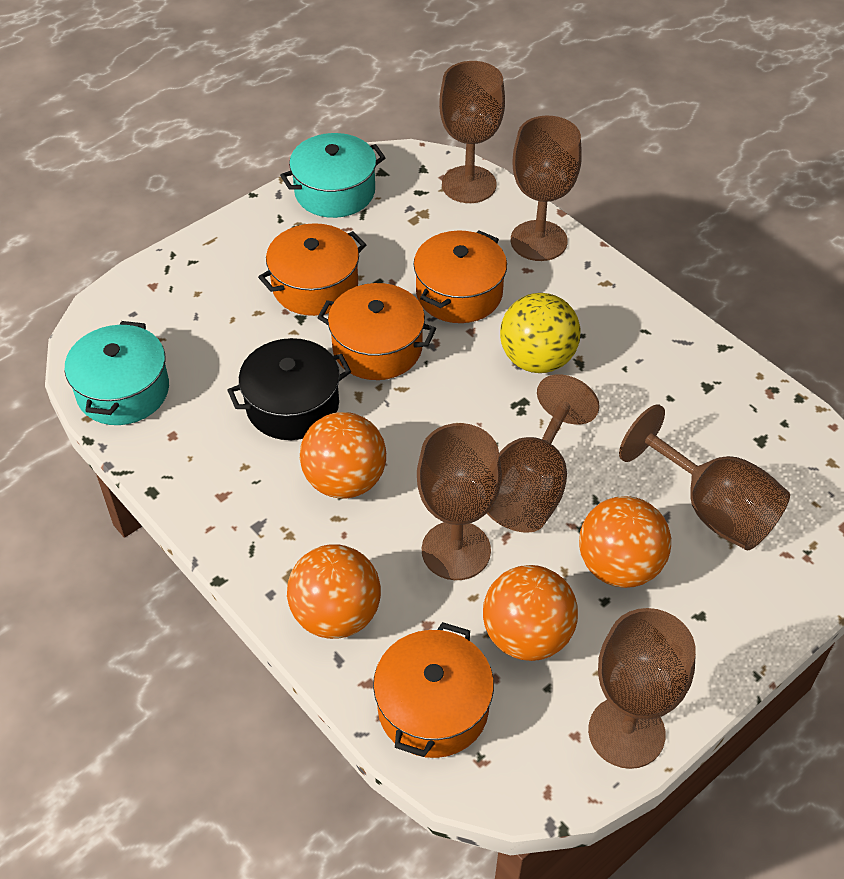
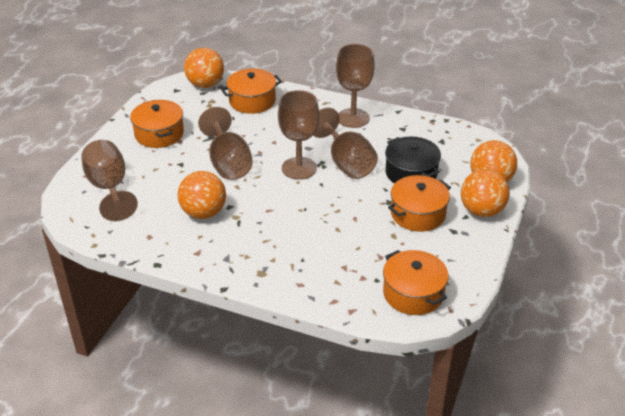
brown goblet: [417,423,502,580] [439,61,505,203] [487,374,600,533] [511,116,582,261] [588,608,696,769] [619,404,790,551] = 6 -> [81,140,138,221] [198,107,253,180] [278,90,319,180] [313,108,378,179] [336,44,375,128] = 5
turquoise pot: [64,321,169,425] [280,133,386,218] = 2 -> none = 0
yellow ball: [500,293,581,373] = 1 -> none = 0

